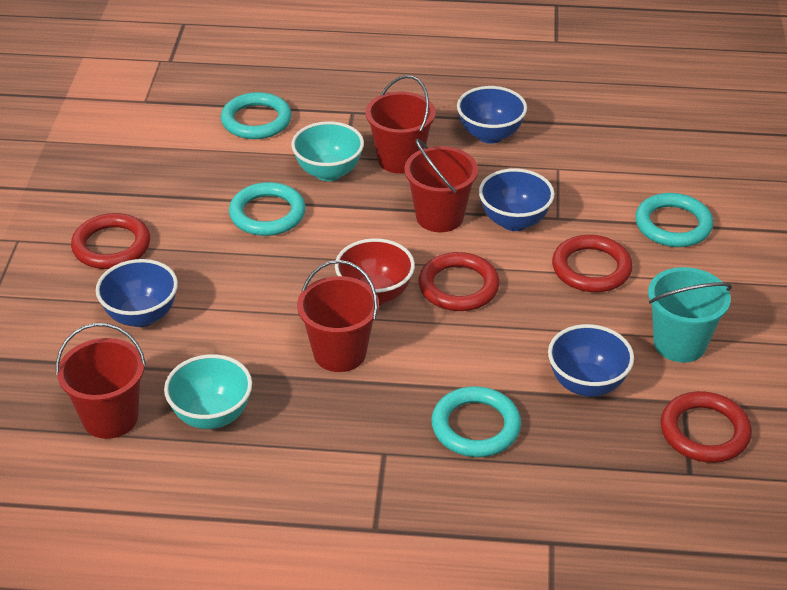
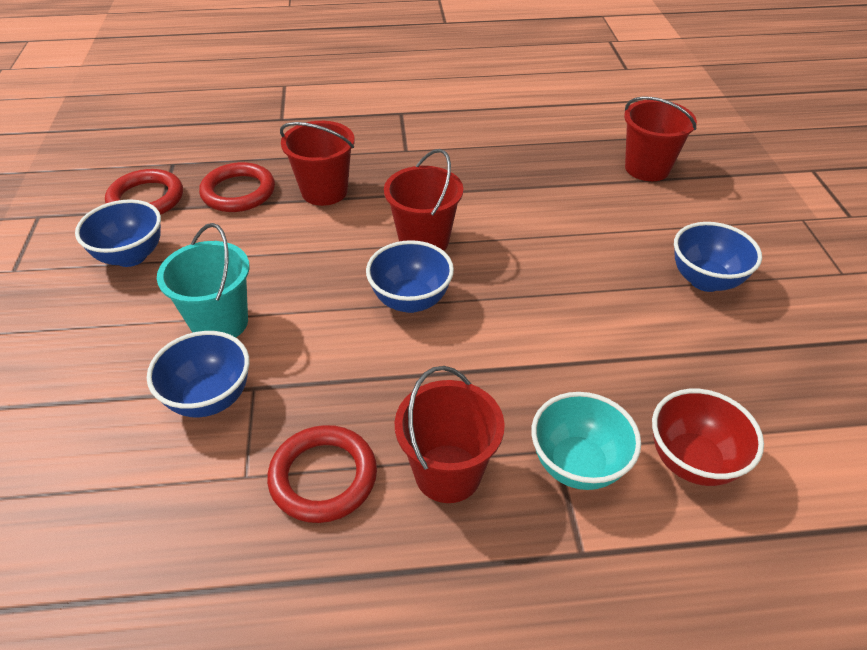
red ring: [71,213,150,269] [419,252,500,311] [552,235,633,292] [660,391,752,463] = 4 -> [105,169,183,215] [199,162,275,212] [267,425,377,523] = 3
turquoise bowl: [164,354,252,429] [291,121,364,181] = 2 -> [531,392,641,490] = 1
turquoise ring: [221,92,292,139] [229,182,306,236] [431,386,521,457] [635,193,713,247] = 4 -> none = 0

